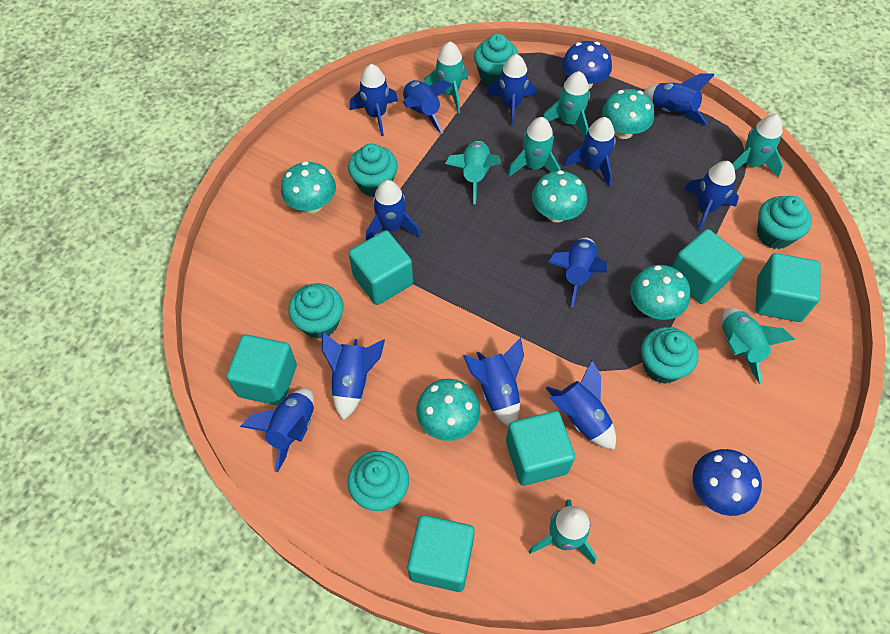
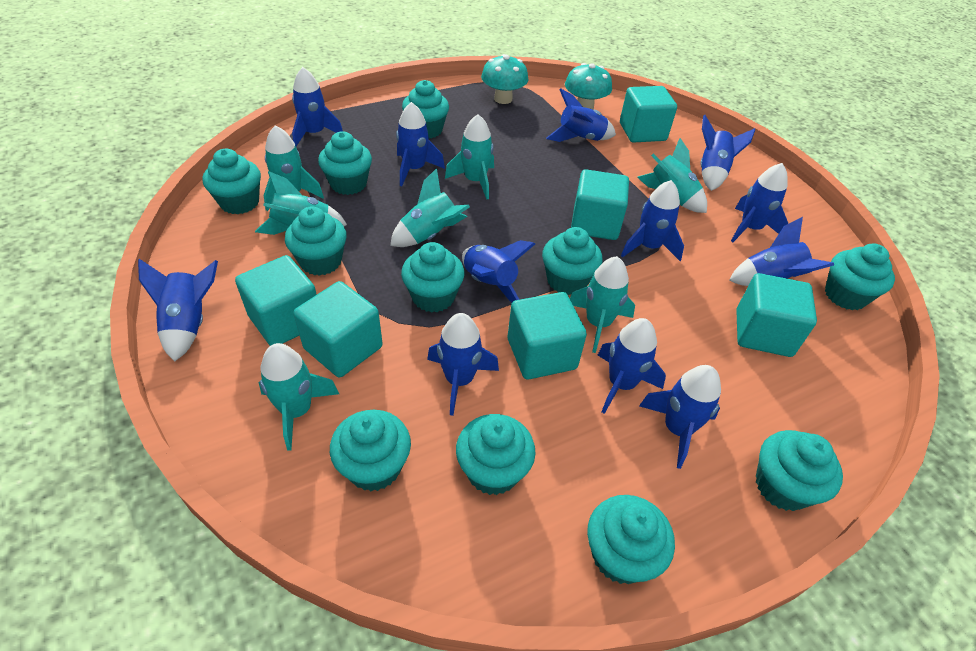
blue mushroom: [562,41,612,89] [692,449,762,516] = 2 -> none = 0
turquoise cupcake: [288,283,344,339] [348,143,398,197] [348,451,409,511] [474,34,519,86] [641,327,699,384] [757,196,812,249] = 6 -> [203,149,261,214] [285,207,347,276] [318,131,372,195] [330,410,411,491] [401,242,464,313] [402,80,449,138] [456,414,535,495] [542,227,602,295] [587,495,675,584] [756,430,843,511] [825,244,895,310] = 11
turquoise mushroom: [281,161,336,213] [416,379,480,441] [532,170,587,222] [602,89,654,139] [630,265,690,320] = 5 -> [481,54,528,104] [565,63,612,110] = 2

